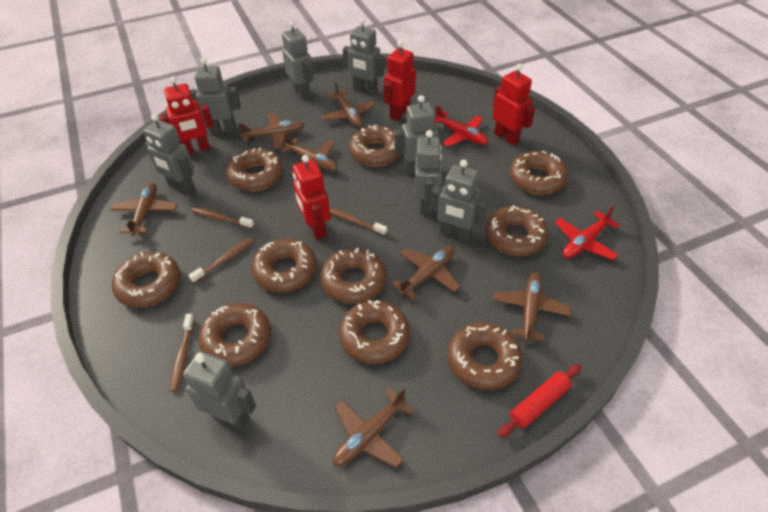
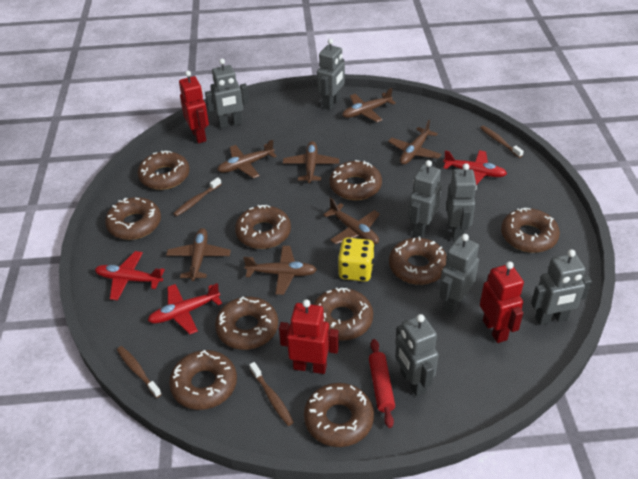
grey robot: [143,114,195,195] [183,351,256,430] [190,58,241,134] [282,21,313,99] [343,18,384,95] [394,95,445,175] [414,130,442,215] [430,159,488,242] = 8 -> [205,59,249,128] [317,39,345,110] [395,314,439,396] [408,160,442,238] [439,234,479,314] [446,163,477,242] [531,249,592,325] = 7
red plane: [435,106,488,147] [555,206,620,260] = 2 -> [95,251,165,300] [148,283,222,334] [443,150,507,185] = 3
red robot: [159,76,214,154] [293,155,331,240] [384,41,416,121] [492,64,535,146] = 4 -> [179,71,209,143] [279,299,339,374] [480,261,524,343] = 3
yellow dice: none = 0 -> [338,237,375,282] = 1

